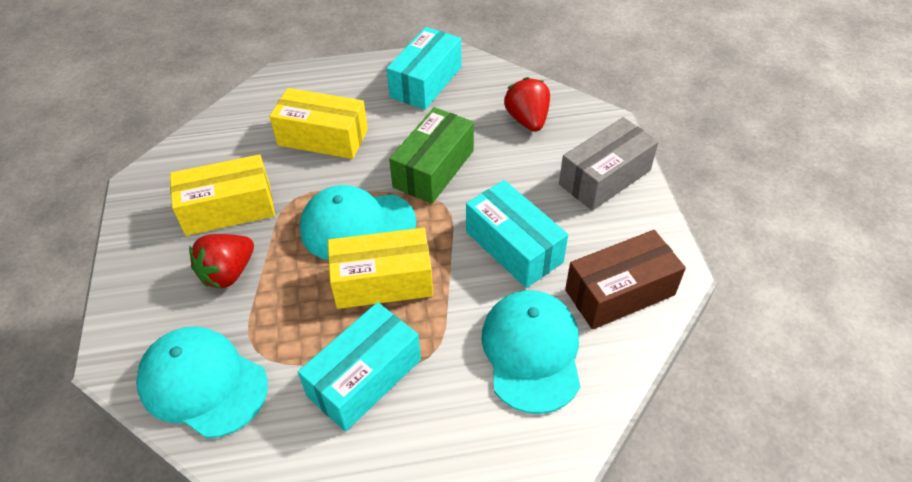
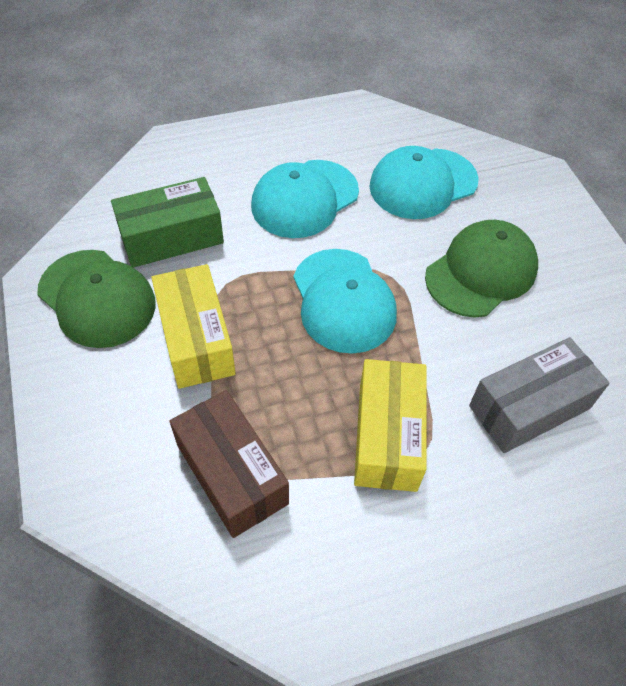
green cap: none = 0 -> [37,250,156,348] [425,220,538,318] = 2
red strawberry: [189,234,254,288] [504,77,550,132] = 2 -> none = 0
turquoise box: [298,302,421,432] [386,27,462,110] [466,180,568,288] = 3 -> none = 0
yellow box: [170,154,275,236] [270,88,368,159] [328,228,433,309] = 3 -> [152,264,236,389] [354,359,427,492] = 2

